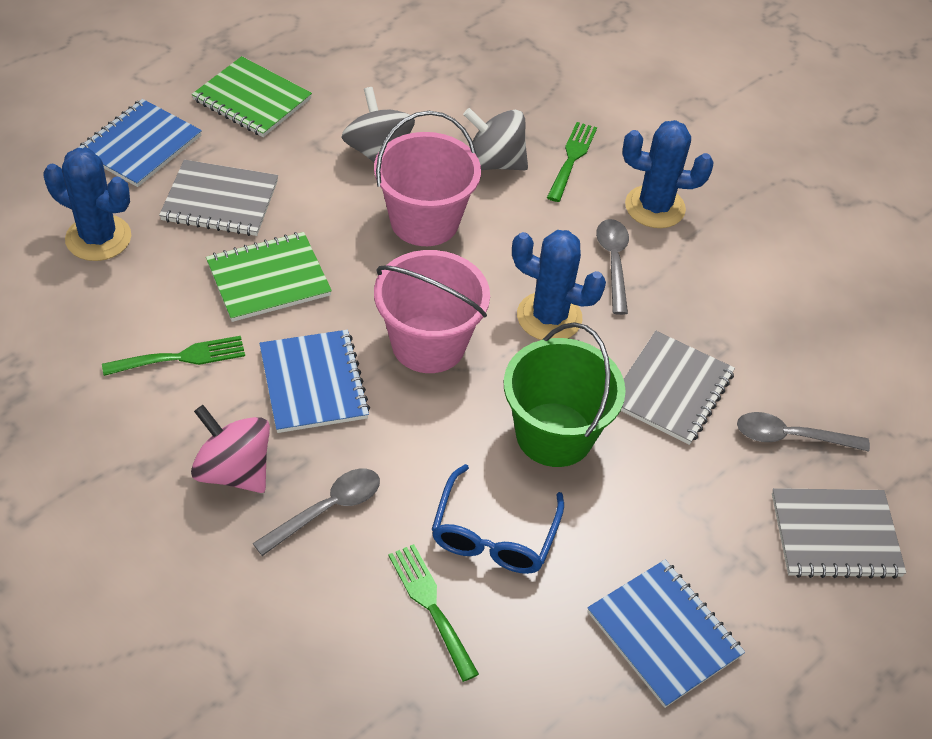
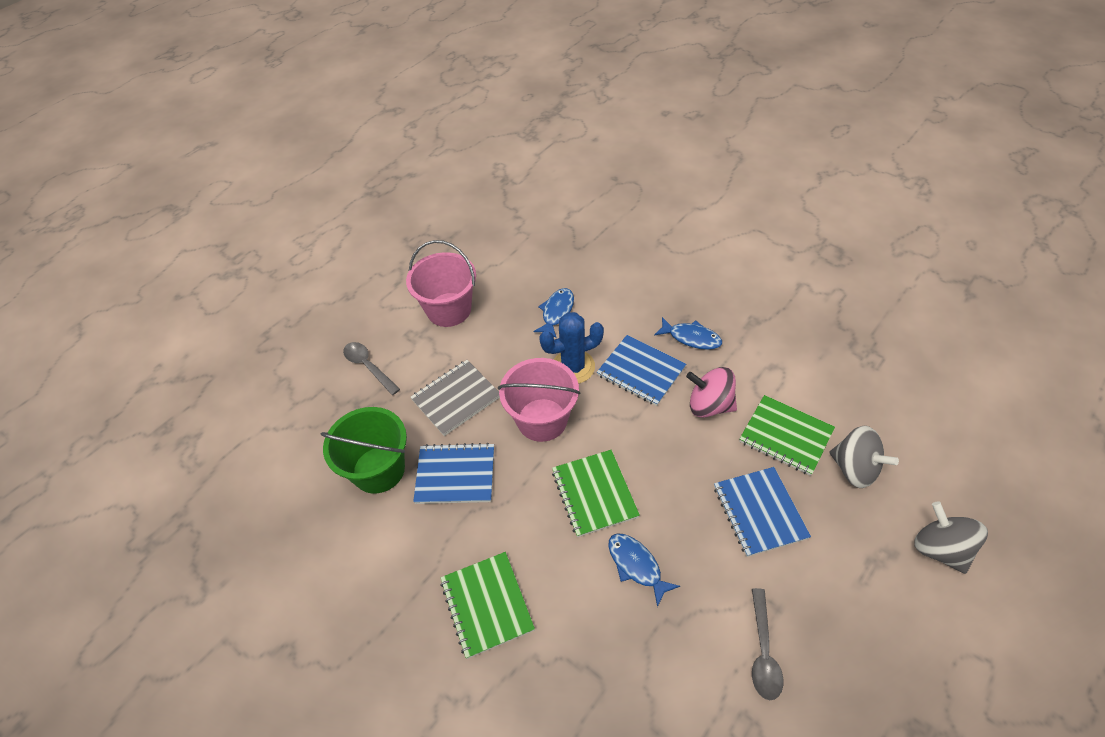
blue cactus: [44,148,131,261] [512,230,606,340] [622,120,713,228] = 3 -> [539,312,604,384] = 1
blue fish: none = 0 -> [534,288,574,338] [608,534,680,607] [654,317,722,350] = 3
blue glasses: [432,464,564,574] = 1 -> none = 0
green fork: [102,336,245,376] [388,544,479,682] [547,122,597,202] = 3 -> none = 0
green notebook: [192,56,312,137] [206,232,332,322] = 2 -> [440,552,535,659] [552,450,640,537] [739,395,835,476] = 3
grey notebook: [159,160,278,236] [621,331,735,445] [772,488,906,579] = 3 -> [410,360,500,436] = 1
grey spoon: [253,469,380,556] [596,219,629,315] [737,412,870,452] = 3 -> [343,342,400,395] [752,588,783,700] = 2

